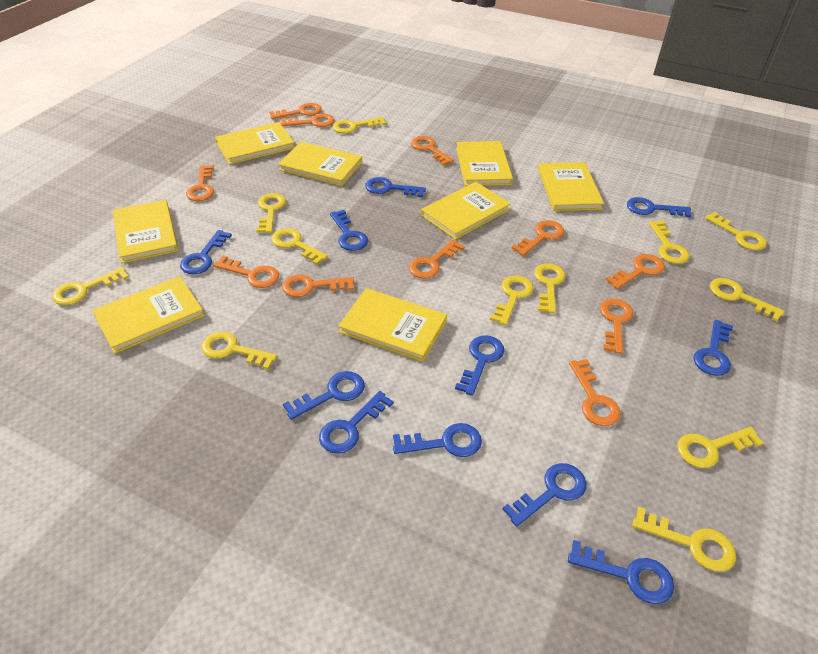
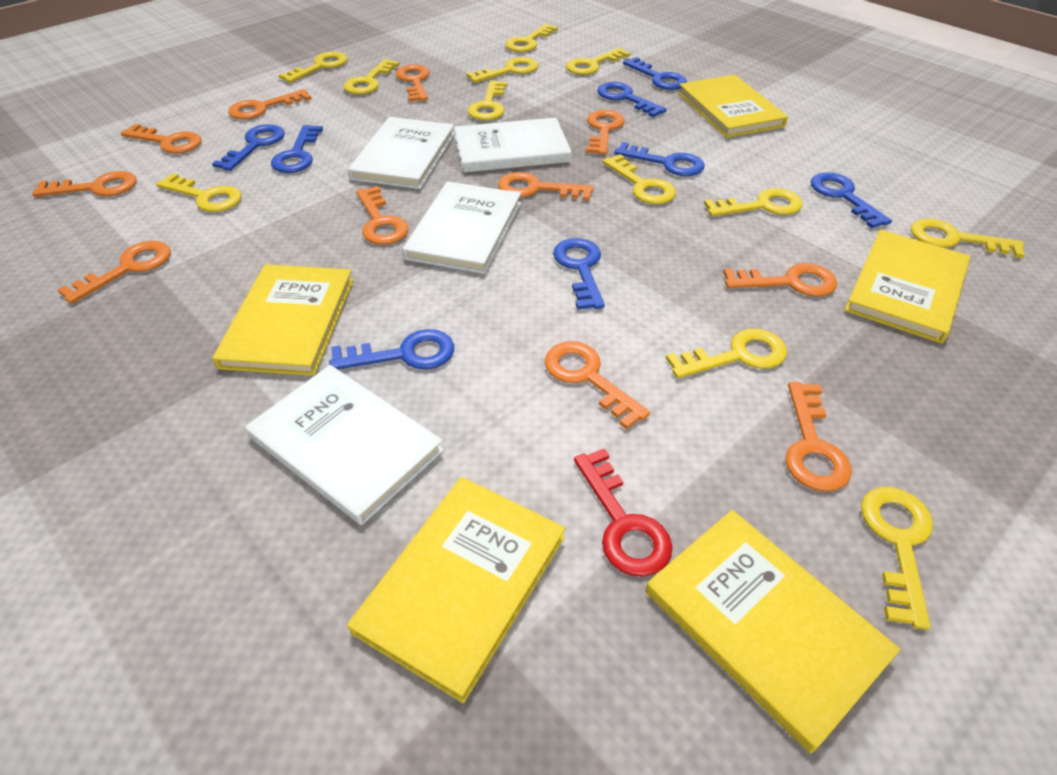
blue key: [180,230,232,274] [283,371,365,420] [319,391,394,454] [330,210,368,251] [365,177,426,197] [393,423,482,457] [455,335,504,396] [502,463,587,527] [568,540,674,604] [627,197,691,218] [694,320,733,376] = 11 -> [212,124,285,171] [271,125,323,173] [329,329,454,370] [553,238,605,310] [597,82,667,117] [614,142,705,176] [623,57,687,90] [811,172,892,228] = 8
red key: none = 0 -> [574,448,673,577] = 1
white book: none = 0 -> [245,365,444,525] [348,117,455,189] [402,181,521,274] [454,117,572,173] = 4
yellow book: [92,276,205,354] [113,200,178,263] [215,122,295,165] [278,142,362,186] [338,288,447,362] [421,182,511,240] [456,141,513,186] [538,162,604,211] = 8 -> [212,264,354,376] [347,477,565,703] [646,510,900,754] [678,75,788,138] [845,230,970,343] = 5

